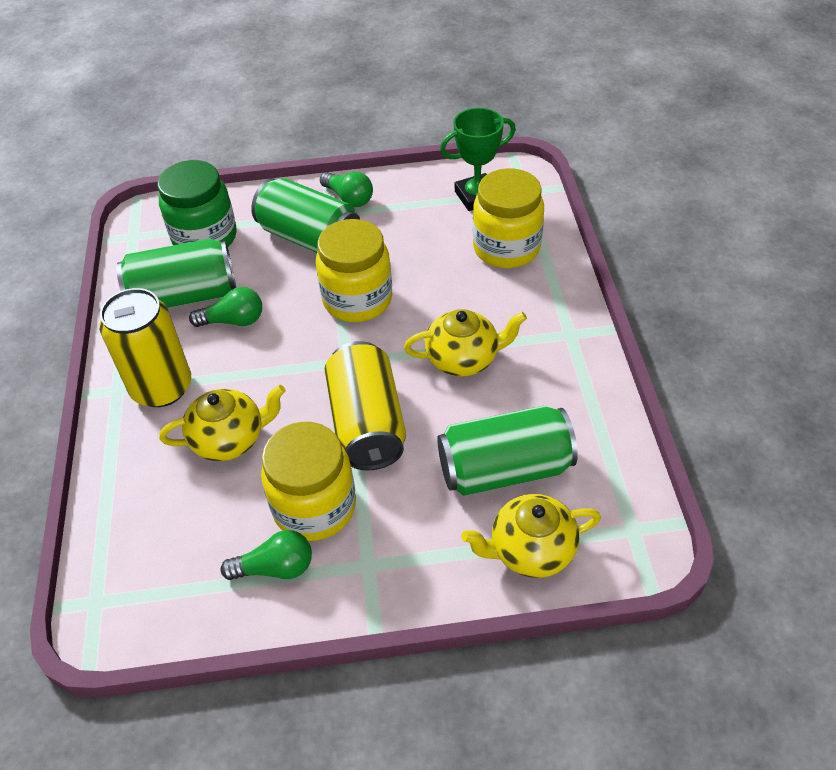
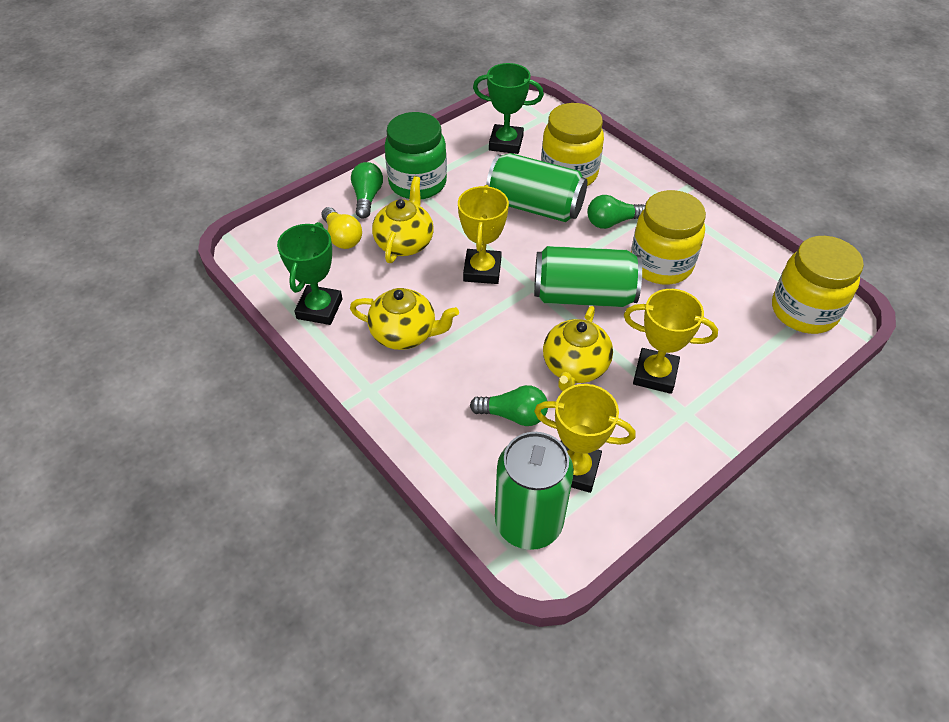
green trophy: [440,108,516,211] = 1 -> [277,222,342,325] [473,63,544,154] = 2
yellow can: [99,288,191,407] [325,341,406,470] = 2 -> none = 0
yellow light bulb: none = 0 -> [322,207,362,249] = 1
yellow trophy: none = 0 -> [458,185,509,284] [534,384,636,493] [624,289,718,394] = 3

